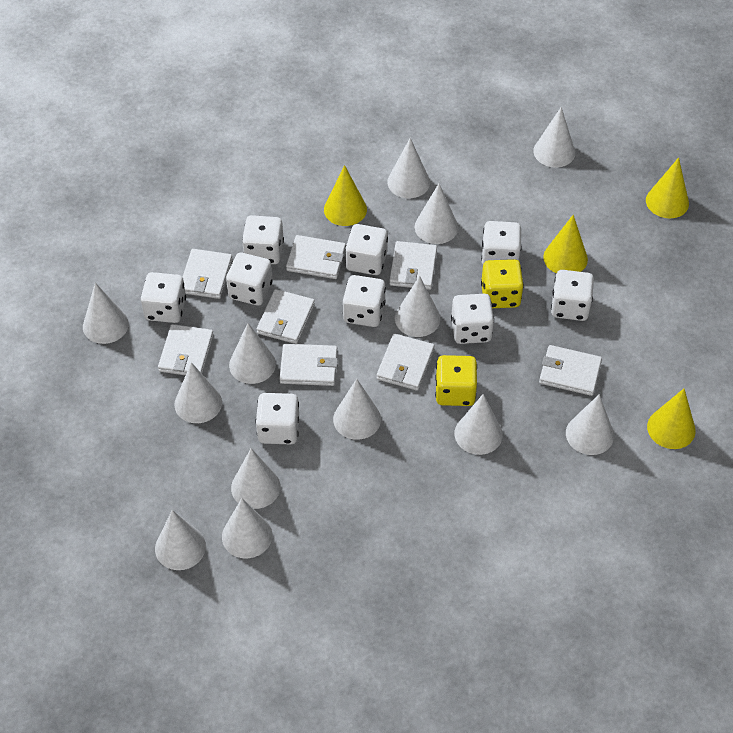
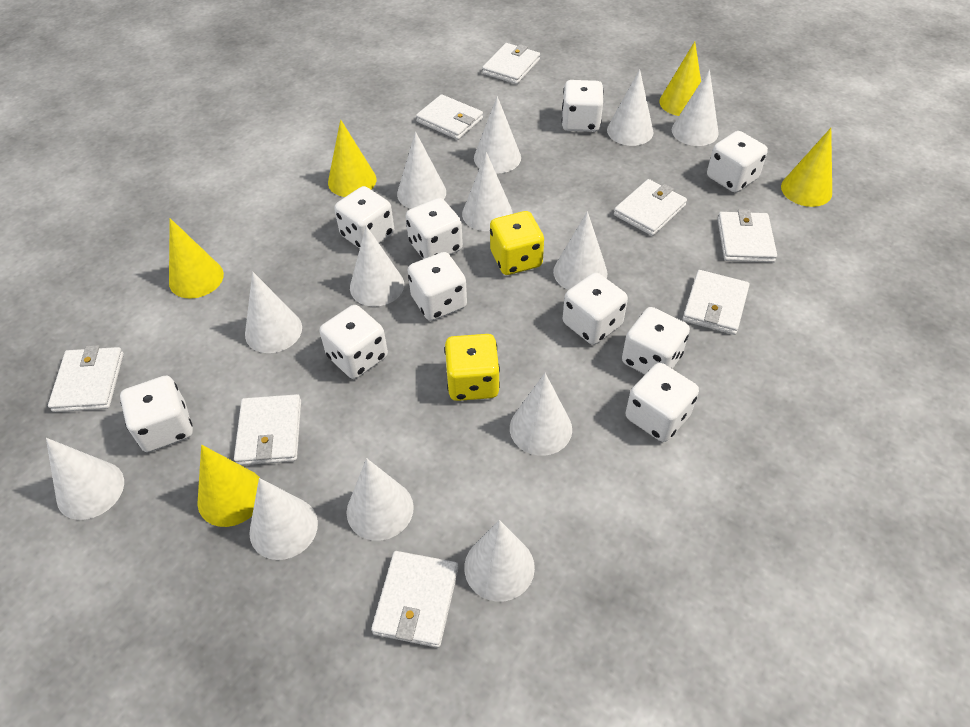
white dice: [141,272,186,323] [226,252,273,306] [242,215,284,264] [256,393,299,444] [343,275,386,327] [345,224,388,275] [451,294,494,344] [481,221,521,264] [551,270,594,321] = 9 -> [120,376,193,452] [319,305,388,379] [334,186,394,249] [406,198,463,259] [408,252,467,321] [562,80,604,132] [563,272,628,345] [622,307,690,374] [626,363,699,442] [707,131,768,193] = 10
yellow cone: [324,165,367,226] [543,215,588,273] [646,157,689,218] [647,389,696,449] = 4 -> [169,218,224,299] [197,445,260,527] [328,120,376,197] [659,41,701,116] [781,128,832,207] = 5

